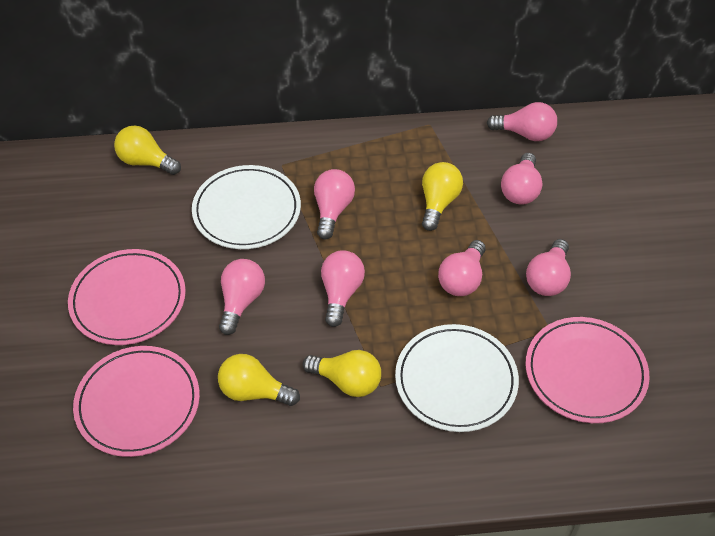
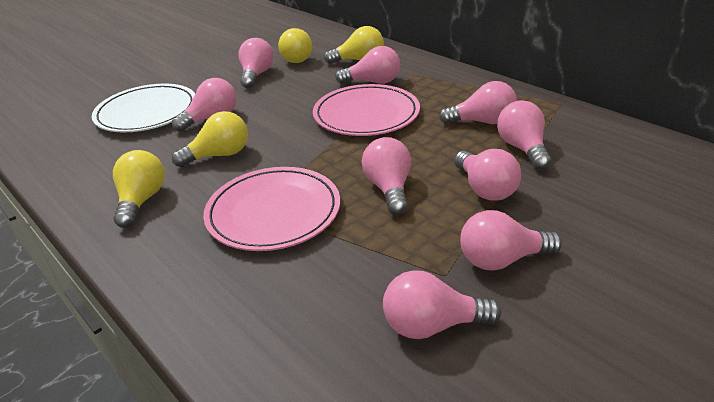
pink light bulb: [219,259,265,335] [314,169,355,239] [321,251,365,327] [438,240,485,296] [487,102,557,141] [501,153,543,205] [526,239,571,296] = 7 -> [172,78,236,132] [238,38,274,88] [335,46,400,84] [362,137,411,215] [383,270,501,339] [439,81,517,124] [454,149,521,201] [460,210,562,271] [497,100,551,170] = 9
pink plate: [68,249,186,345] [73,346,200,457] [525,317,649,423] = 3 -> [203,167,340,251] [313,84,420,136] = 2
white plate: [192,165,301,249] [395,324,519,432] = 2 -> [92,84,195,133] = 1

